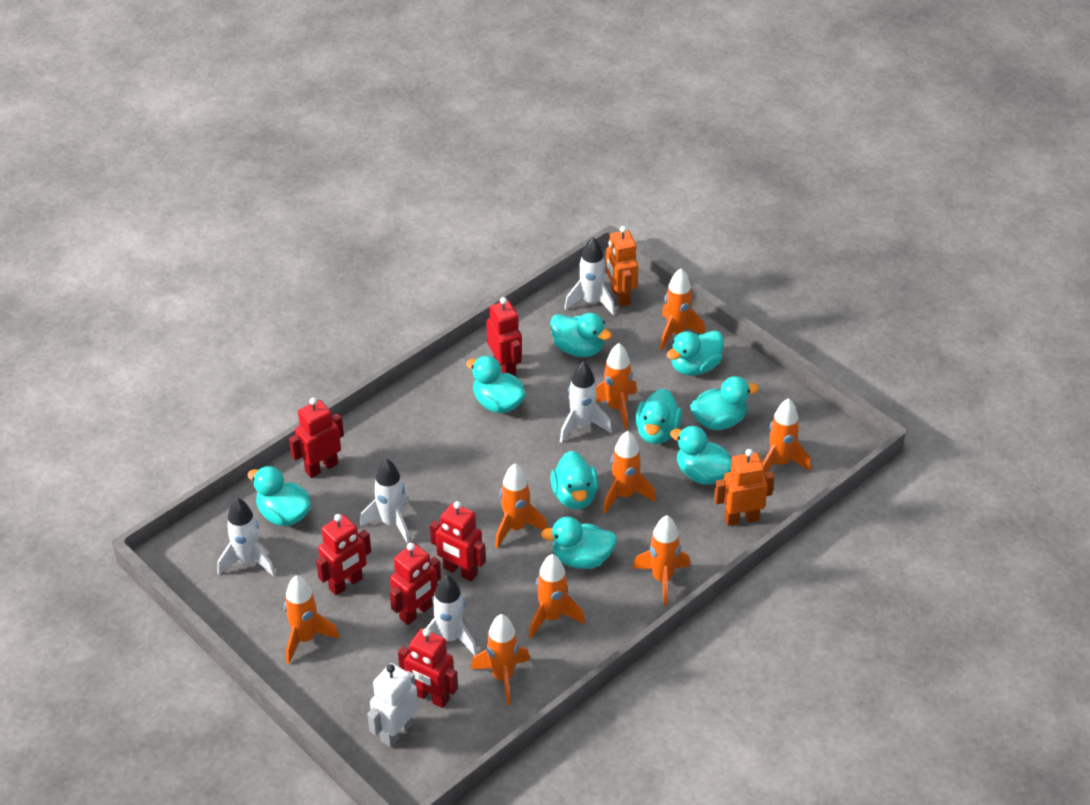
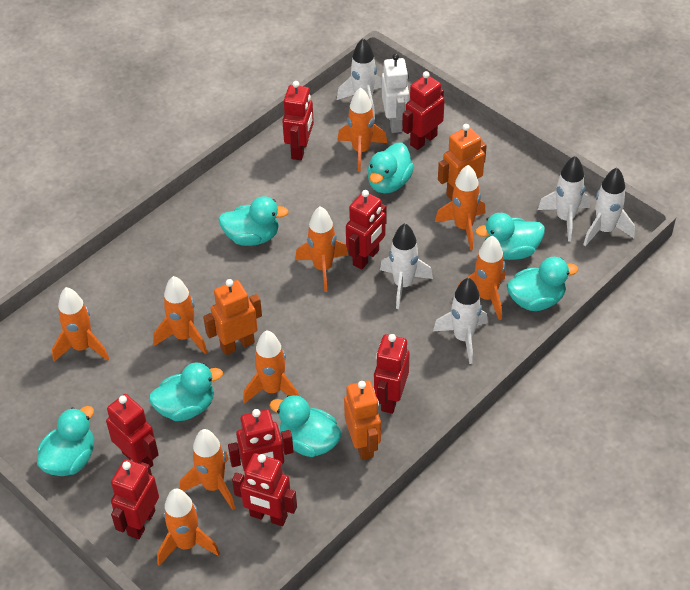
orange robot: [606,226,638,307] [714,449,775,526] = 2 -> [203,279,262,355] [344,380,381,460] [438,124,487,201] = 3
red robot: [289,398,344,478] [316,514,371,596] [390,543,441,625] [398,628,458,708] [430,501,486,581] [486,297,522,376] = 6 -> [106,394,159,468] [111,459,159,539] [228,409,293,471] [232,453,297,526] [282,81,314,160] [346,190,387,270] [374,334,410,414] [402,71,445,150] = 8
turquoise duck: [247,466,311,526] [466,356,526,413] [540,517,617,569] [550,313,612,357] [551,451,598,509] [635,388,682,444] [667,330,724,376] [670,426,732,485] [690,376,759,430] = 9 -> [37,406,94,476] [149,363,223,421] [218,196,289,246] [269,395,342,457] [368,142,414,193] [475,213,545,260] [507,257,578,311] = 7

